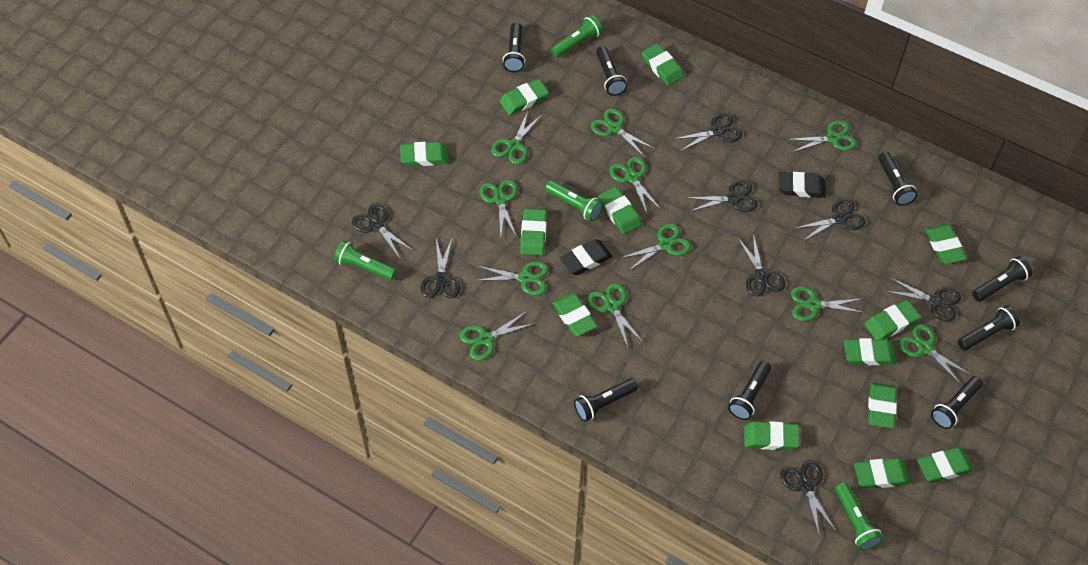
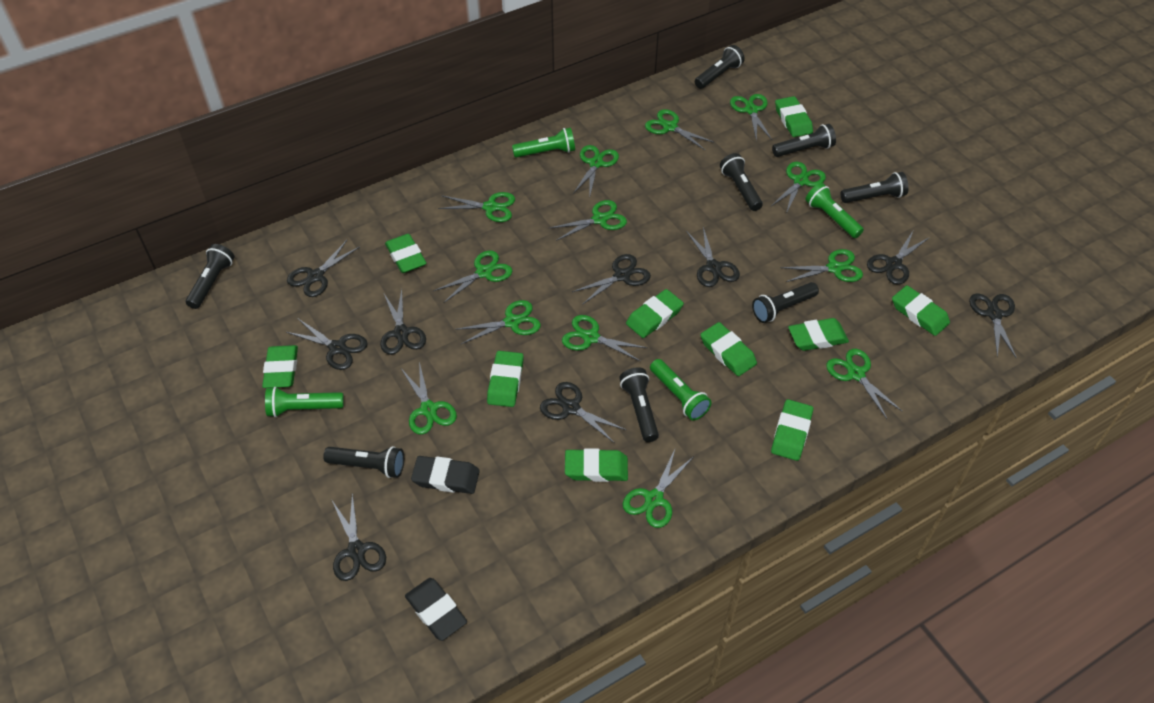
black scissors: [352,203,412,258] [420,239,460,298] [674,113,742,151] [685,180,758,212] [738,234,785,296] [780,460,836,534] [794,199,865,241] [885,278,961,321] = 8 -> [286,319,368,370] [287,240,359,297] [331,493,386,581] [380,289,426,355] [540,382,626,443] [572,254,651,305] [686,227,740,287] [867,231,930,285] [969,294,1017,359] = 9
green eraser: [400,142,449,166] [500,79,549,115] [520,209,547,256] [552,293,597,336] [598,187,642,234] [642,44,684,86] [744,421,800,450] [844,338,896,366] [854,458,910,489] [865,300,920,340] [868,383,897,428] [917,447,974,483] [925,224,967,264] = 13 -> [262,345,298,388] [385,234,427,273] [487,351,524,407] [565,448,628,482] [626,289,684,338] [700,322,757,376] [771,399,813,461] [775,96,813,137] [788,318,849,351] [892,285,950,336] = 10
green scissors: [460,311,535,361] [475,261,549,296] [479,180,518,238] [491,111,542,164] [587,284,643,347] [591,108,655,156] [609,157,661,214] [621,224,691,271] [786,121,857,152] [791,287,865,321] [899,324,972,386] = 11 -> [401,362,457,435] [433,251,512,303] [438,192,515,222] [455,300,541,344] [550,200,627,241] [562,315,648,362] [573,145,619,195] [623,449,693,528] [645,109,715,151] [730,94,772,141] [771,162,826,213] [780,249,863,282] [826,349,903,419] = 13

